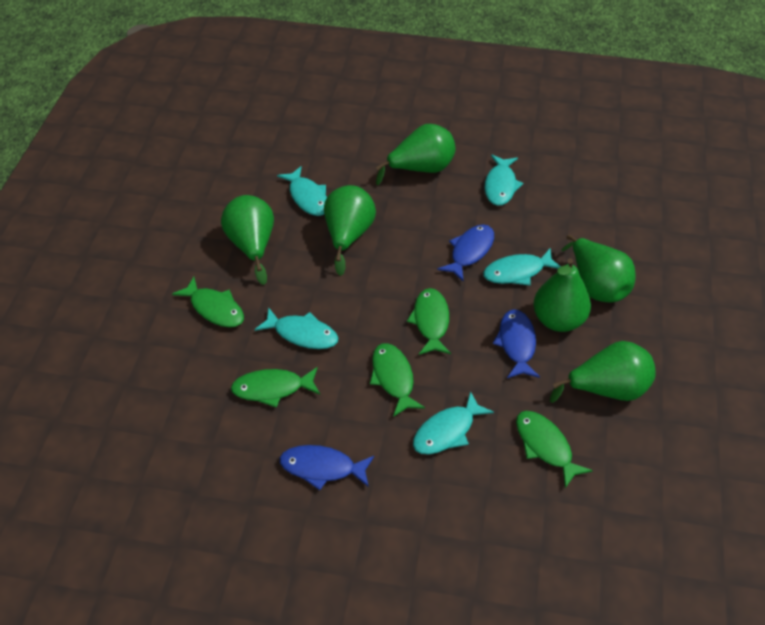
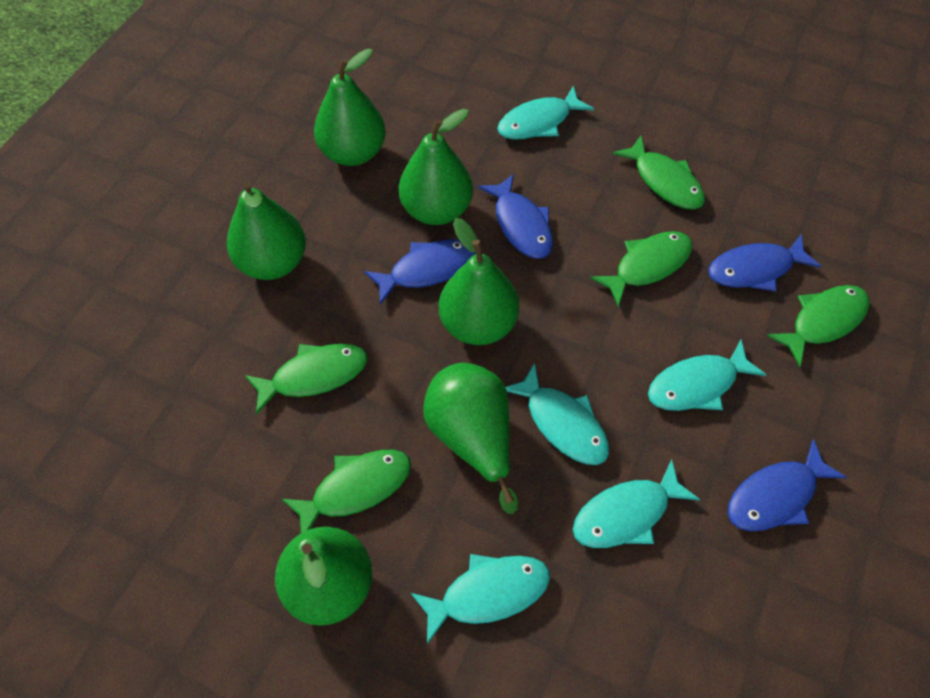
blue fish: [280,445,374,490] [437,224,494,281] [493,309,540,378] = 3 -> [364,239,476,305] [478,174,553,259] [708,234,821,292] [728,439,847,531] = 4

